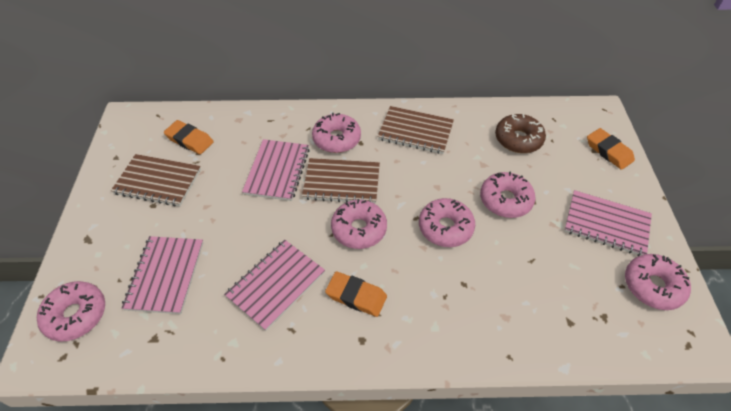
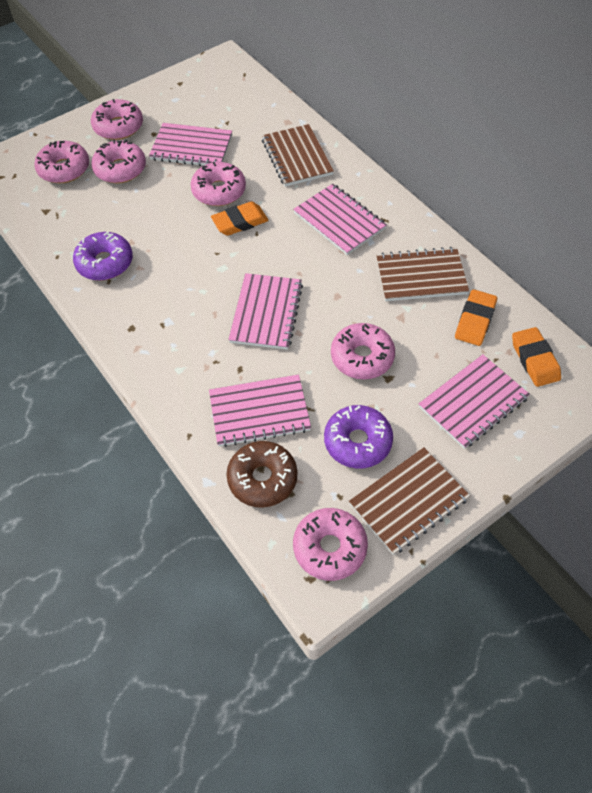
pink notebook: [122,236,203,314] [224,240,325,331] [242,139,310,201] [564,190,652,256] = 4 -> [149,123,232,166] [209,374,311,447] [228,273,303,350] [293,184,387,255] [419,354,530,449] = 5
purple donut: none = 0 -> [73,232,133,281] [324,405,393,469] = 2

